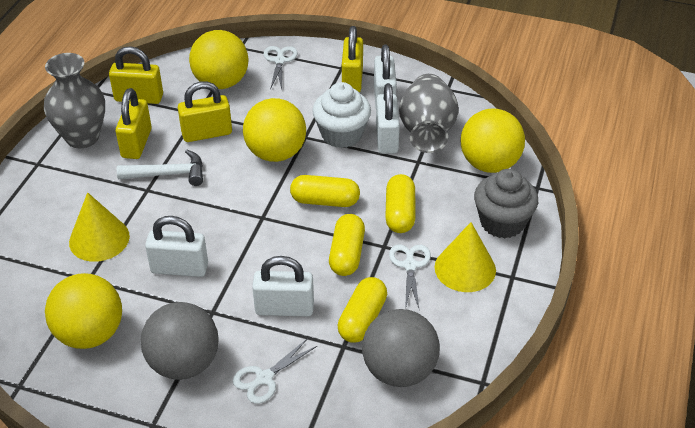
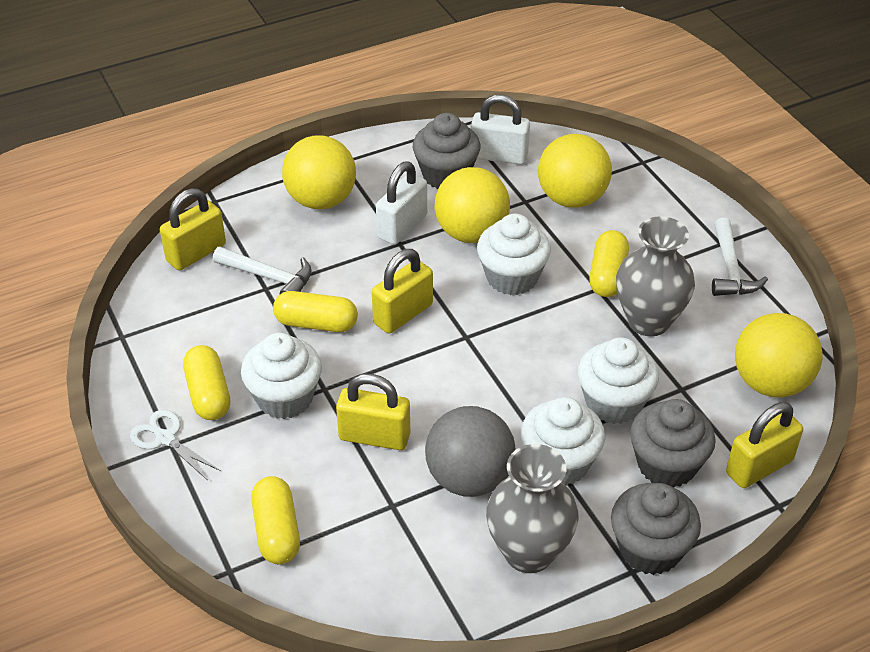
grey ball: [141,302,219,380] [362,309,440,387] = 2 -> [425,406,516,497] = 1
grey cupcake: [474,169,538,238] = 1 -> [413,113,480,189] [611,483,701,575] [630,399,716,488] = 3
white cupcake: [312,82,371,148] = 1 -> [241,333,322,419] [477,214,551,295] [521,397,605,486] [578,337,659,424] = 4
white hammer: [117,150,203,186] = 1 -> [213,247,312,294] [712,218,768,296] = 2
white padlock: [145,216,208,277] [252,256,314,316] [374,44,397,107] [376,83,400,154] = 4 -> [376,161,427,245] [471,94,530,165] = 2
white scissors: [232,338,317,404] [263,46,298,90] [389,244,431,309] = 3 -> [130,410,221,480] = 1
yellow cone: [69,192,130,262] [435,222,496,292] = 2 -> none = 0

